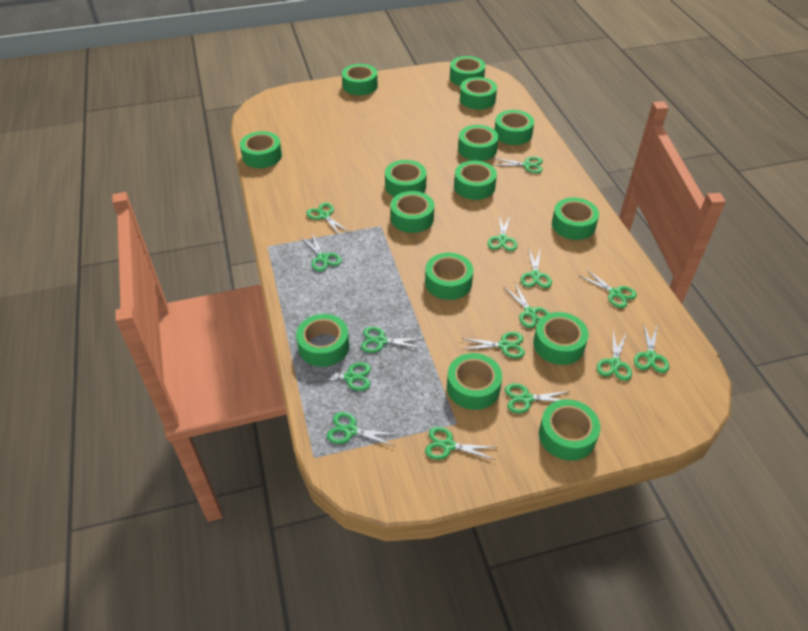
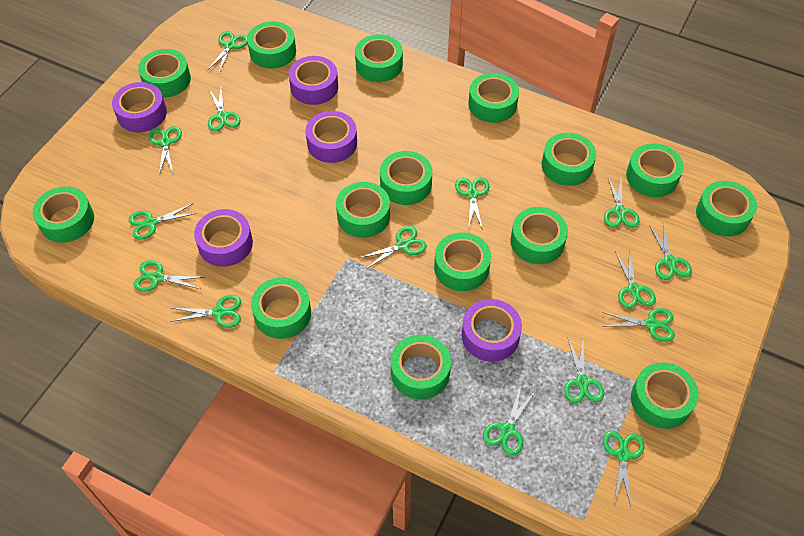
purple tape: none = 0 -> [112,82,167,132] [194,209,253,267] [288,56,338,105] [305,111,357,163] [462,299,522,362] = 5

